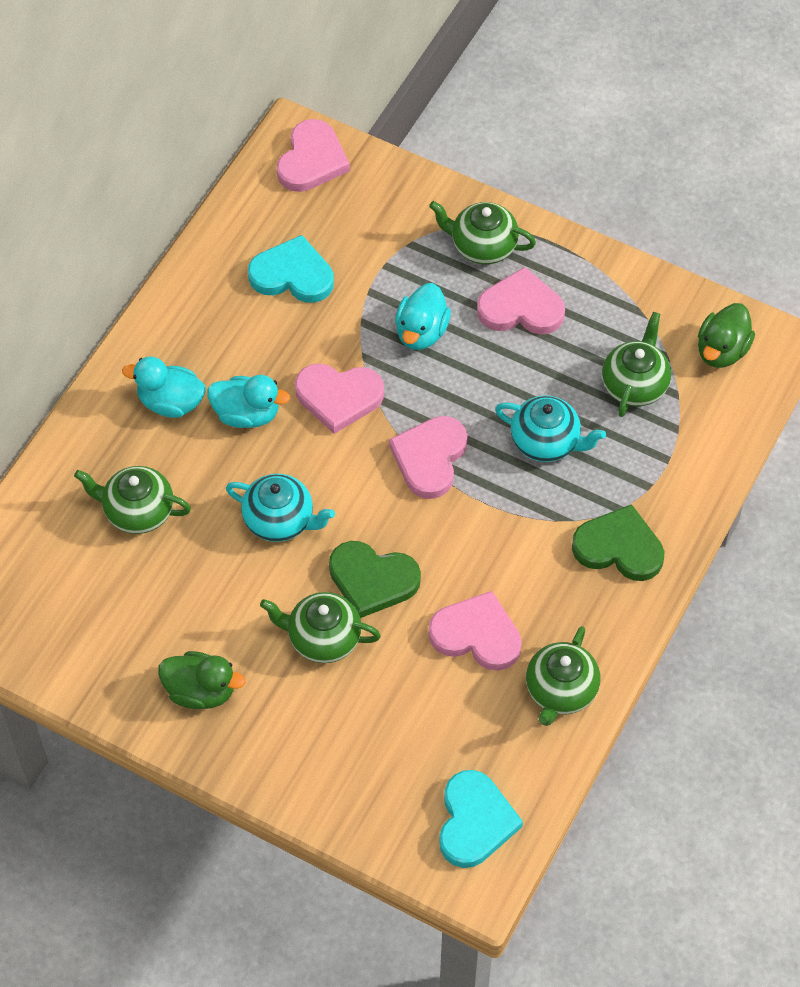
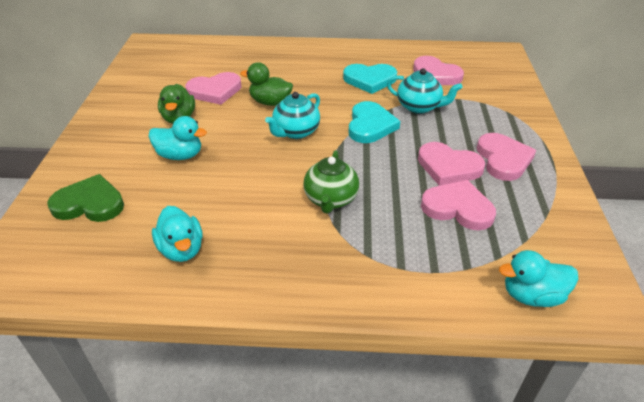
green heart: [329,541,421,618] [572,504,664,581] = 2 -> [47,174,124,222] = 1
green teapot: [74,466,191,534] [260,592,381,663] [429,201,536,265] [526,626,600,726] [602,312,671,417] = 5 -> [303,150,359,214] = 1

